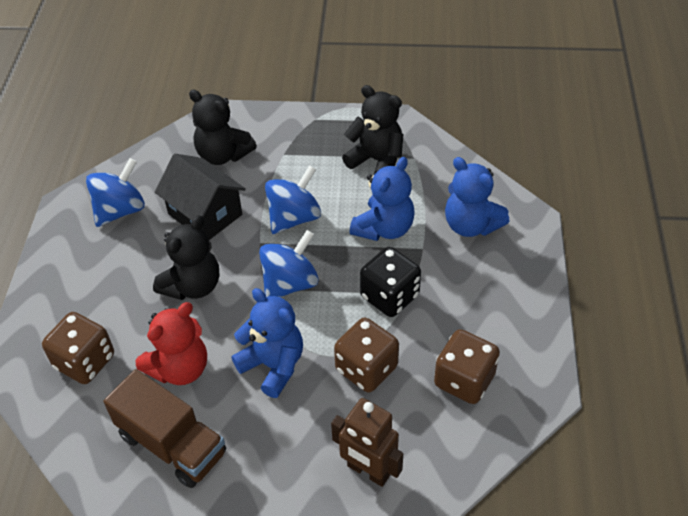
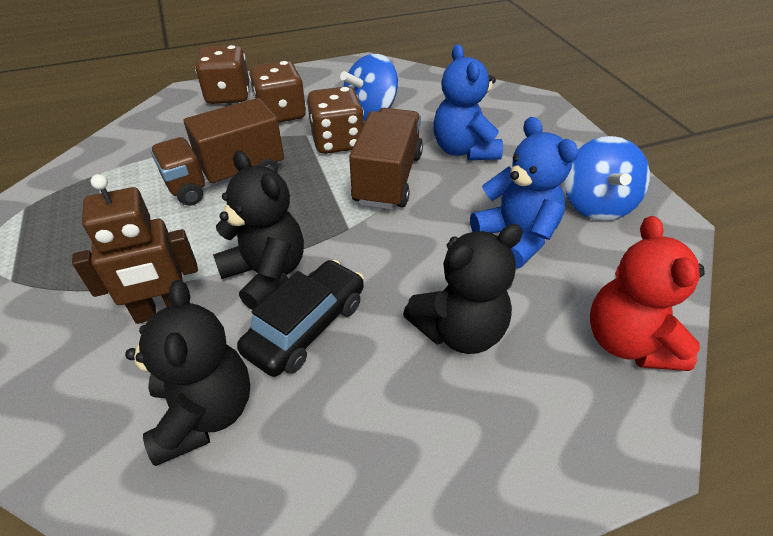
black car: none = 0 -> [237,260,364,377] = 1
black dice: [360,247,421,317] = 1 -> none = 0
black house: [155,154,246,240] = 1 -> none = 0
blue spinning top: [86,158,145,227] [259,230,319,297] [265,165,321,234] = 3 -> [340,54,398,122] [564,136,650,221] = 2
blue teddy bear: [231,288,303,398] [350,157,415,241] [445,157,510,237] = 3 -> [433,44,503,160] [470,117,579,268] = 2
brown truck: [104,369,226,488] = 1 -> [150,98,284,206] [349,108,423,210] = 2

